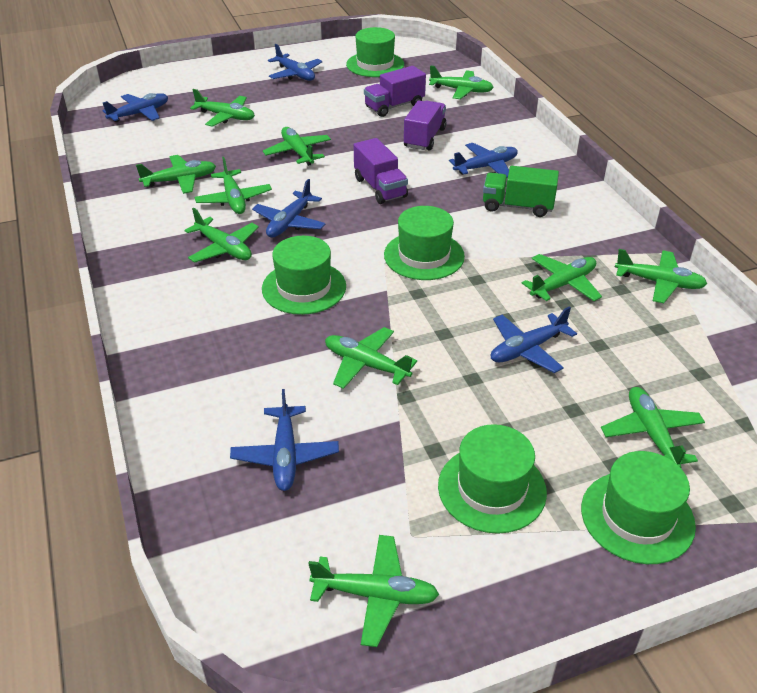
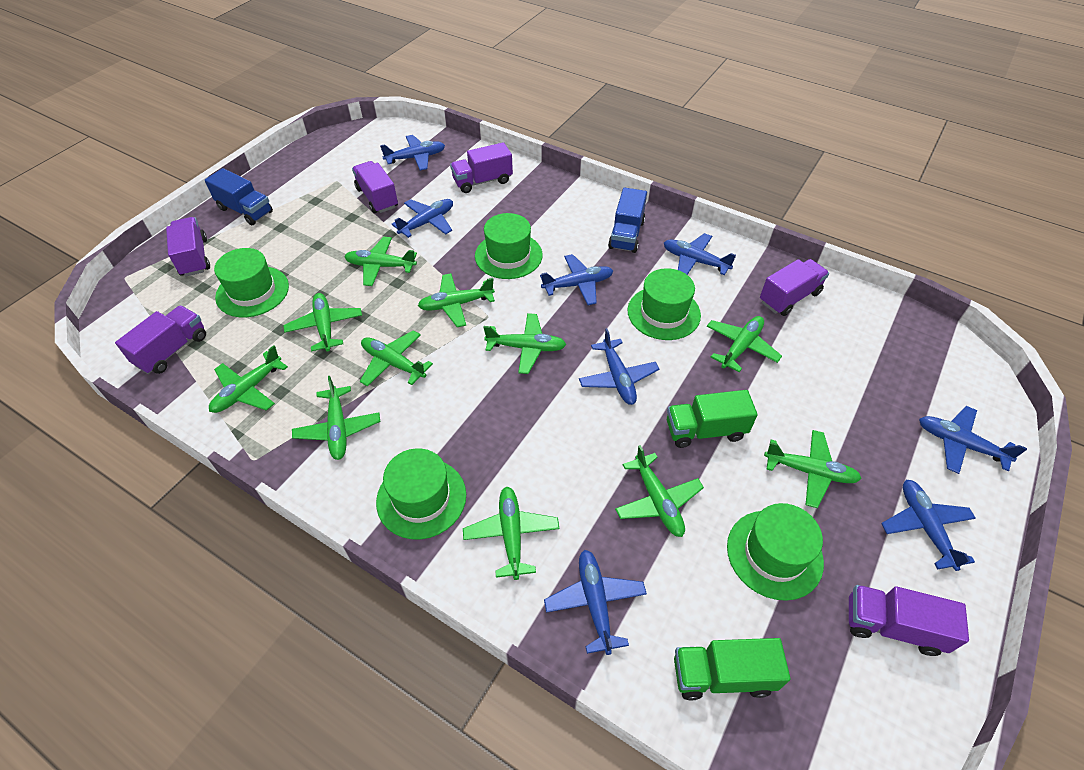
blue plane: [102,93,168,122] [230,389,339,491] [252,179,326,238] [268,44,322,81] [449,143,518,178] [491,306,577,373] = 6 -> [380,135,445,171] [392,199,453,238] [540,254,613,305] [544,550,647,655] [579,328,659,405] [664,233,736,275] [881,480,976,571] [919,406,1027,474] = 8
blue truck: none = 0 -> [205,168,273,225] [608,187,647,253] = 2
green truck: [483,166,559,217] = 1 -> [667,390,758,448] [674,638,791,701] = 2
purple truck: [354,138,408,204] [364,66,426,117] [404,101,446,150] = 3 -> [115,305,206,374] [166,217,210,277] [352,161,398,213] [450,142,513,193] [760,259,829,316] [849,585,969,656] = 6

